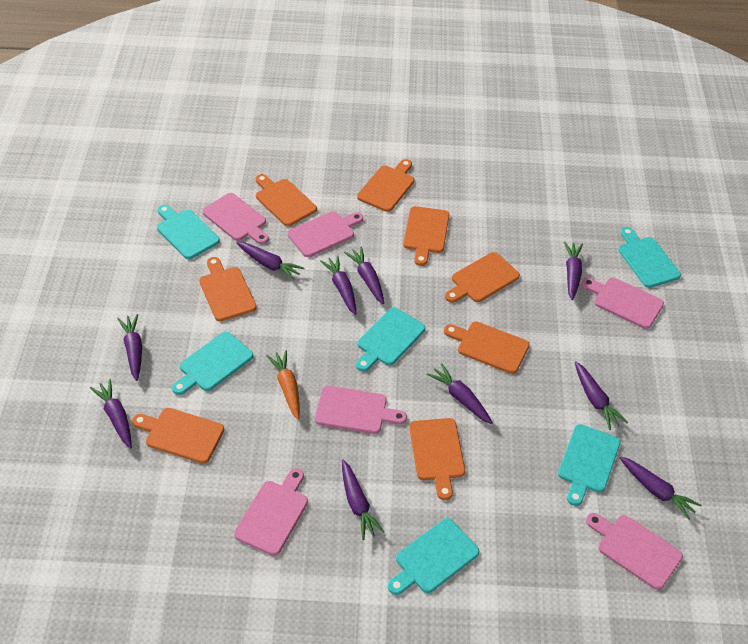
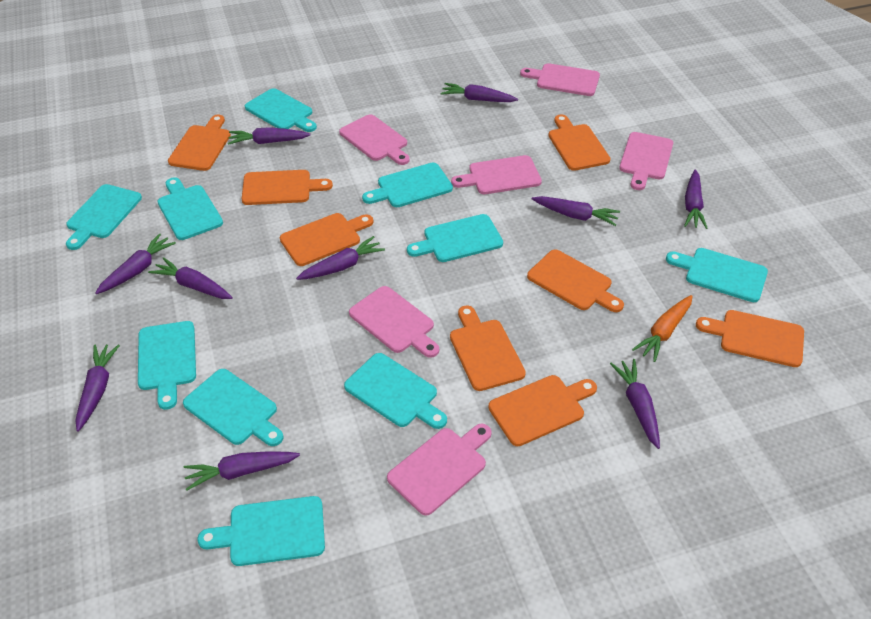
turquoise cutting board: [157,205,220,259] [172,332,253,395] [356,307,425,372] [388,518,479,595] [558,424,620,506] [619,227,681,288] = 6 -> [66,184,142,250] [138,321,196,410] [157,177,223,240] [183,369,284,446] [197,496,325,566] [245,88,317,132] [344,353,447,429] [362,163,453,207] [407,214,503,262] [666,248,768,302] = 10

